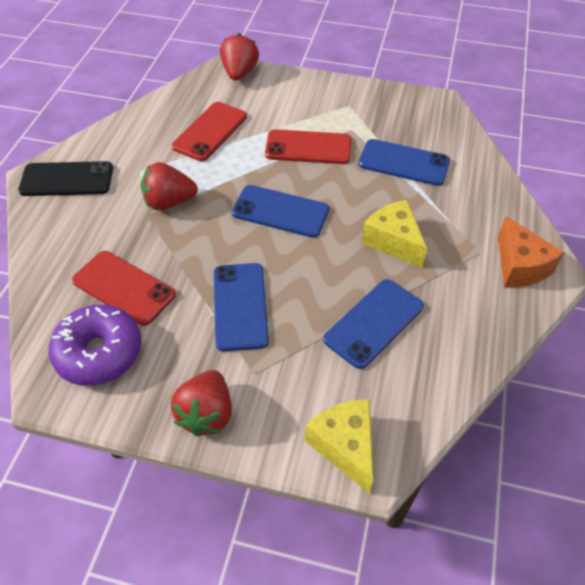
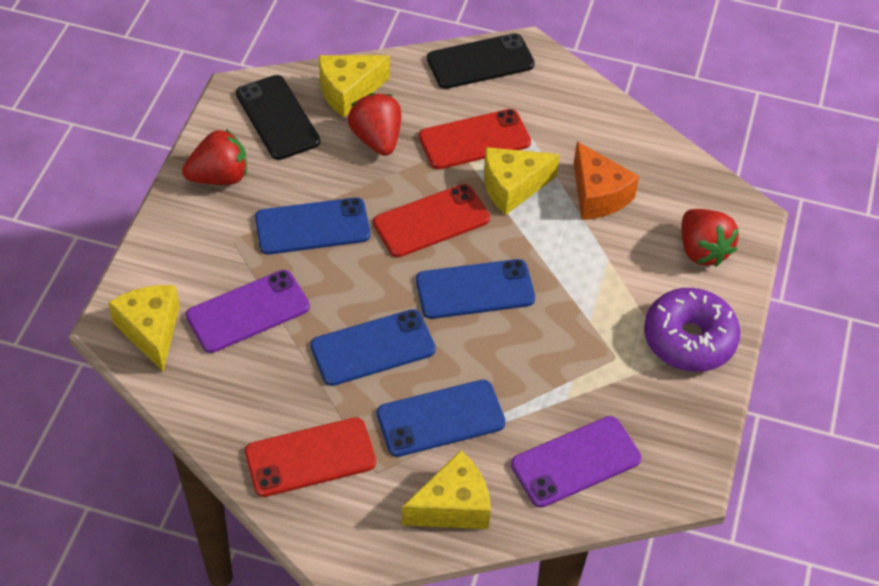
black phone: [18,161,113,196] = 1 -> [236,75,320,160] [427,33,535,89] = 2
purple phone: none = 0 -> [186,270,310,353] [511,416,641,508] = 2
yellow cheese: [305,399,373,494] [361,200,427,268] = 2 -> [108,285,180,372] [319,55,390,117] [402,450,491,529] [484,147,560,215] = 4

